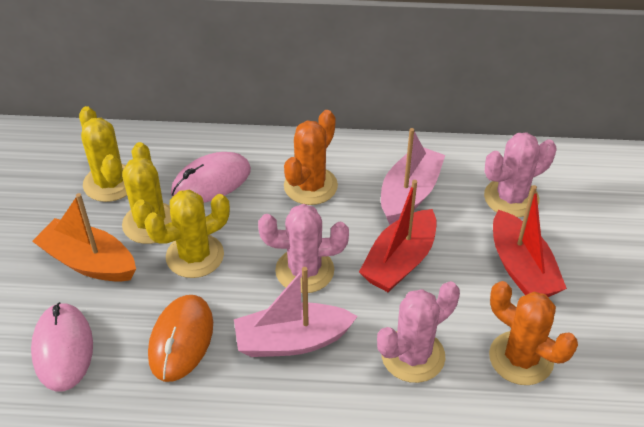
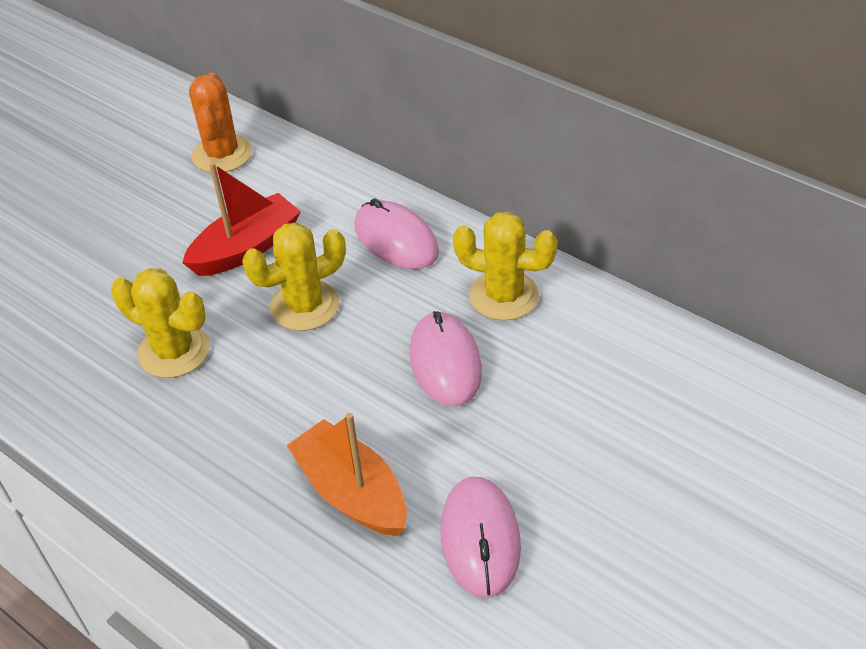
orange cactus: [284,110,338,205] [489,281,578,385] = 2 -> [189,73,252,173] = 1
orange mouse: [148,295,213,382] = 1 -> none = 0
pink boat: [234,267,358,357] [381,128,445,225] = 2 -> none = 0
pink cactus: [258,204,349,293] [377,281,460,383] [484,132,556,217] = 3 -> none = 0
pink mouse: [31,302,93,391] [171,152,251,203] = 2 -> [355,198,439,269] [410,311,482,406] [440,477,521,598] = 3
red boat: [359,180,437,292] [493,185,567,297] = 2 -> [182,162,301,276] = 1

